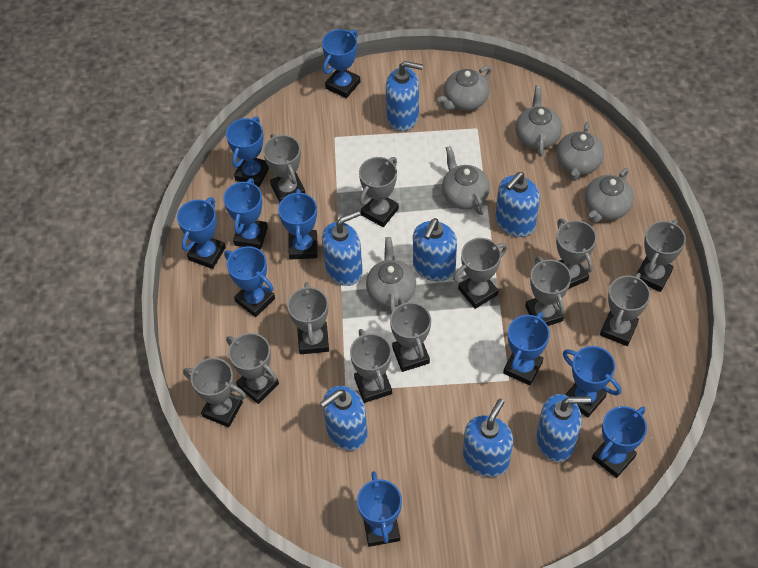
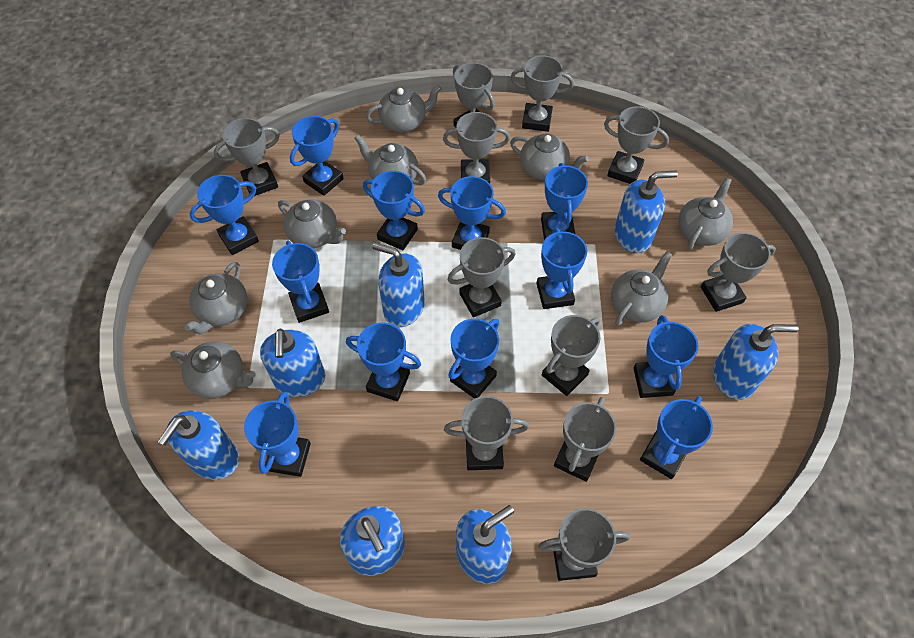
blue trophy: [177,197,226,269] [223,178,268,250] [224,246,275,317] [226,116,269,187] [278,189,318,259] [322,29,360,98] [357,471,402,547] [503,312,550,386] [563,346,621,418] [592,406,647,478] = 10 -> [189,175,259,255] [244,392,311,477] [272,241,329,323] [290,116,344,196] [346,322,421,402] [363,171,425,250] [438,176,506,250] [448,318,499,399] [537,228,587,309] [541,163,588,240] [633,315,699,398] [640,396,713,479] = 12
grey teapot: [366,237,416,314] [437,66,492,111] [442,146,490,215] [515,85,562,157] [556,122,604,181] [585,168,634,223] = 6 -> [170,341,256,399] [184,262,248,335] [278,200,346,248] [354,135,426,185] [366,85,442,132] [510,134,589,180] [611,252,672,326] [678,178,733,250] = 8
grey trophy: [183,358,246,427] [226,333,279,404] [263,134,305,202] [287,282,329,354] [350,329,392,403] [359,157,399,227] [390,298,431,372] [453,238,507,309] [525,256,571,326] [556,218,597,289] [600,273,650,346] [636,220,686,292] = 12 -> [214,118,280,196] [443,112,510,183] [444,396,529,470] [448,237,515,317] [453,62,495,128] [510,55,574,132] [538,508,630,581] [542,315,601,396] [554,397,616,482] [604,106,669,184] [701,232,776,312] = 11

